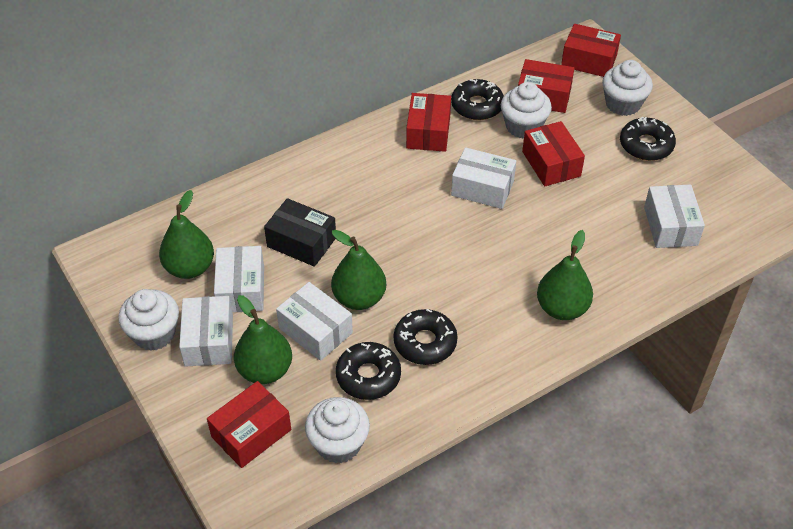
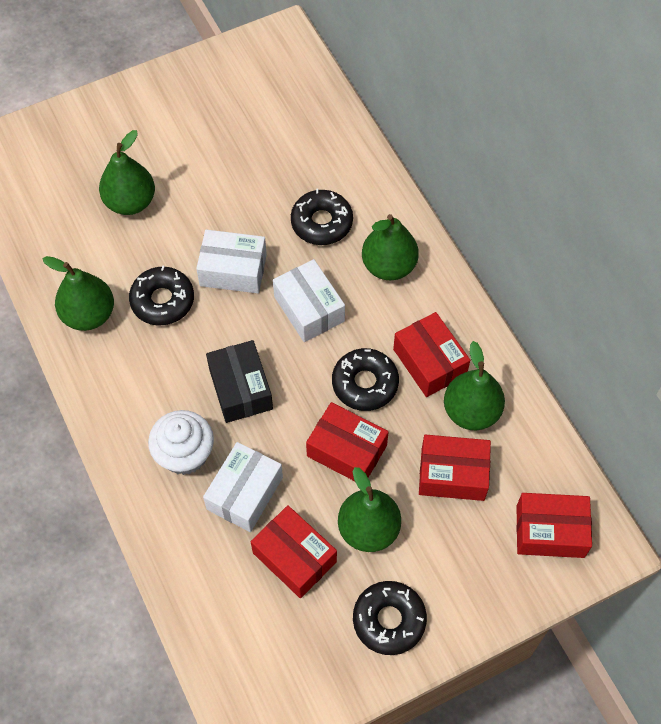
green pear: [159,190,214,279] [234,295,292,384] [331,230,386,310] [537,230,593,320] = 4 -> [42,256,114,331] [99,130,155,215] [338,467,401,552] [362,214,419,280] [444,341,505,430] = 5
white box: [179,296,233,367] [214,246,264,312] [276,282,353,361] [451,147,516,209] [644,184,705,248] = 5 -> [196,230,267,293] [203,442,283,532] [273,259,345,342] = 3
white cupcake: [118,289,179,351] [305,397,370,463] [501,82,552,139] [602,60,653,116] = 4 -> [148,410,214,475] = 1

